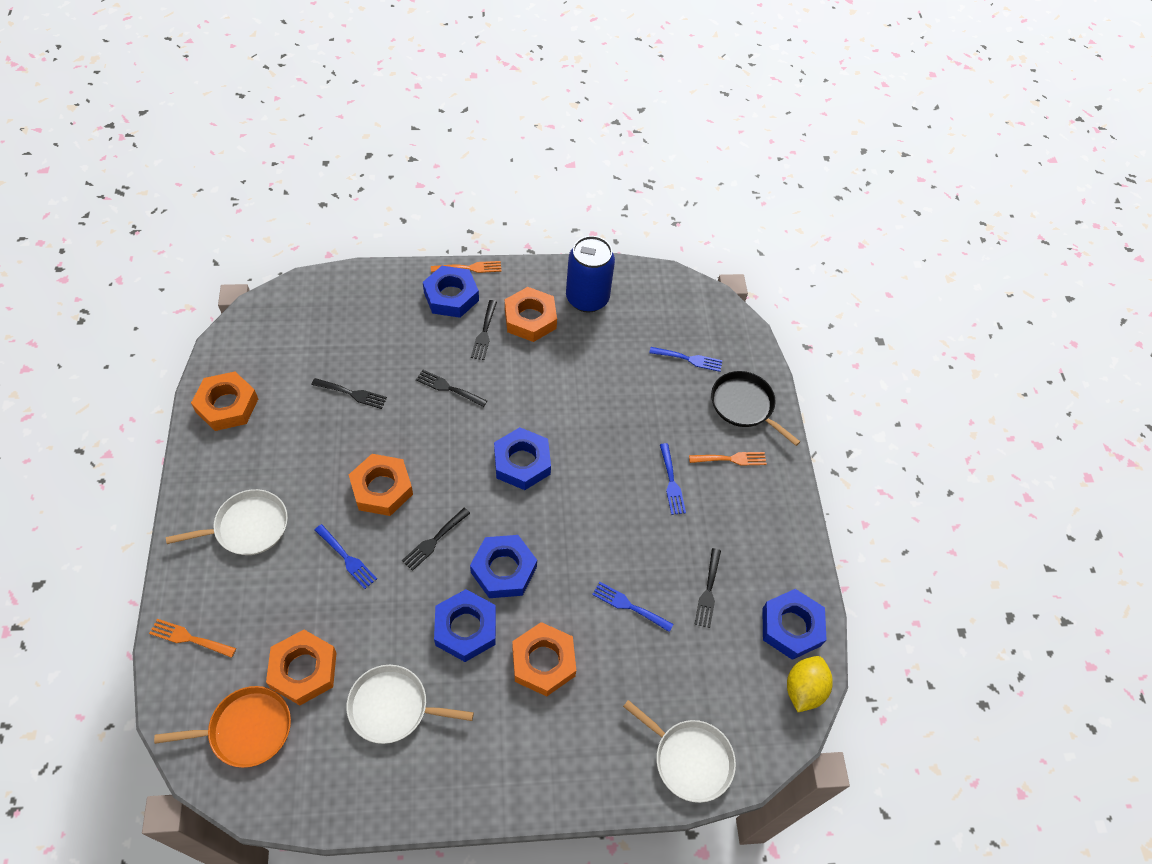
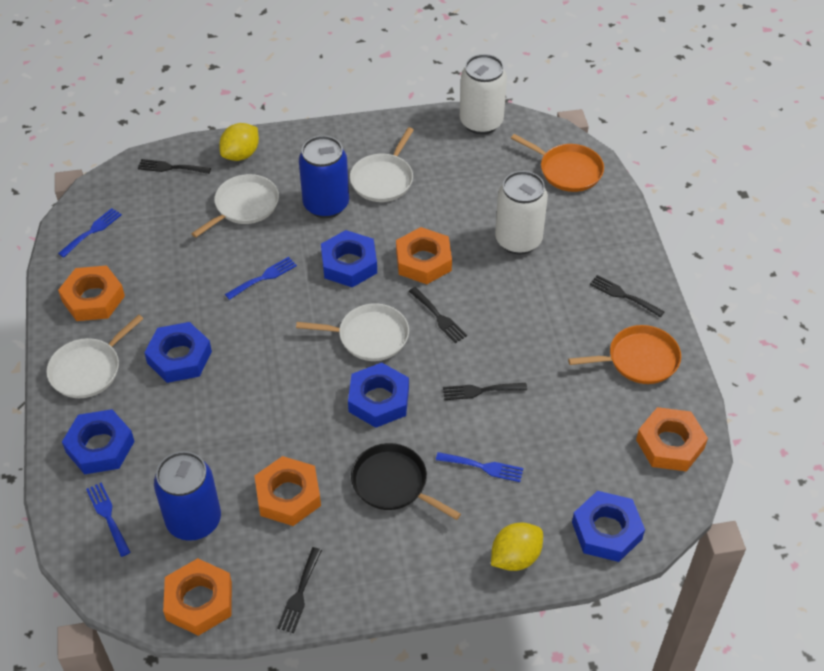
blue can: [566,236,615,313] = 1 -> [154,451,221,541] [299,136,349,218] = 2
orange fork: [149,619,236,658] [431,261,502,273] [689,452,767,465] = 3 -> none = 0
orange pan: [154,686,291,768] = 1 -> [511,134,604,192] [568,325,681,384] = 2
white can: none = 0 -> [460,54,507,135] [495,171,548,254] = 2
white pan: [166,489,288,555] [346,665,474,744] [623,700,736,803] = 3 -> [46,315,144,398] [191,174,279,237] [296,303,409,361] [350,127,414,202] = 4
yellow lemon: [787,656,833,712] = 1 -> [219,123,259,161] [491,522,543,571] = 2

